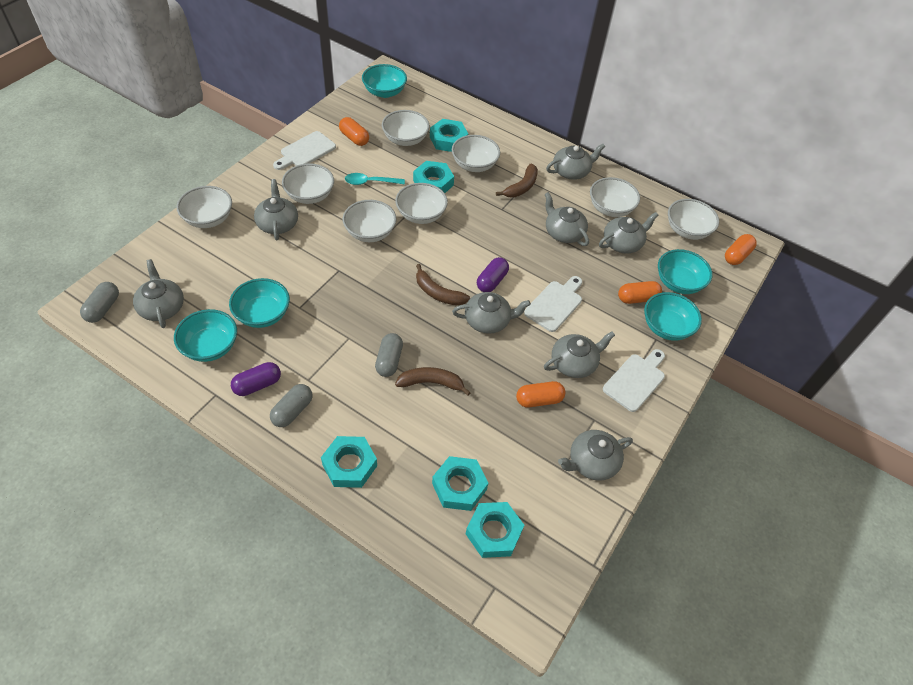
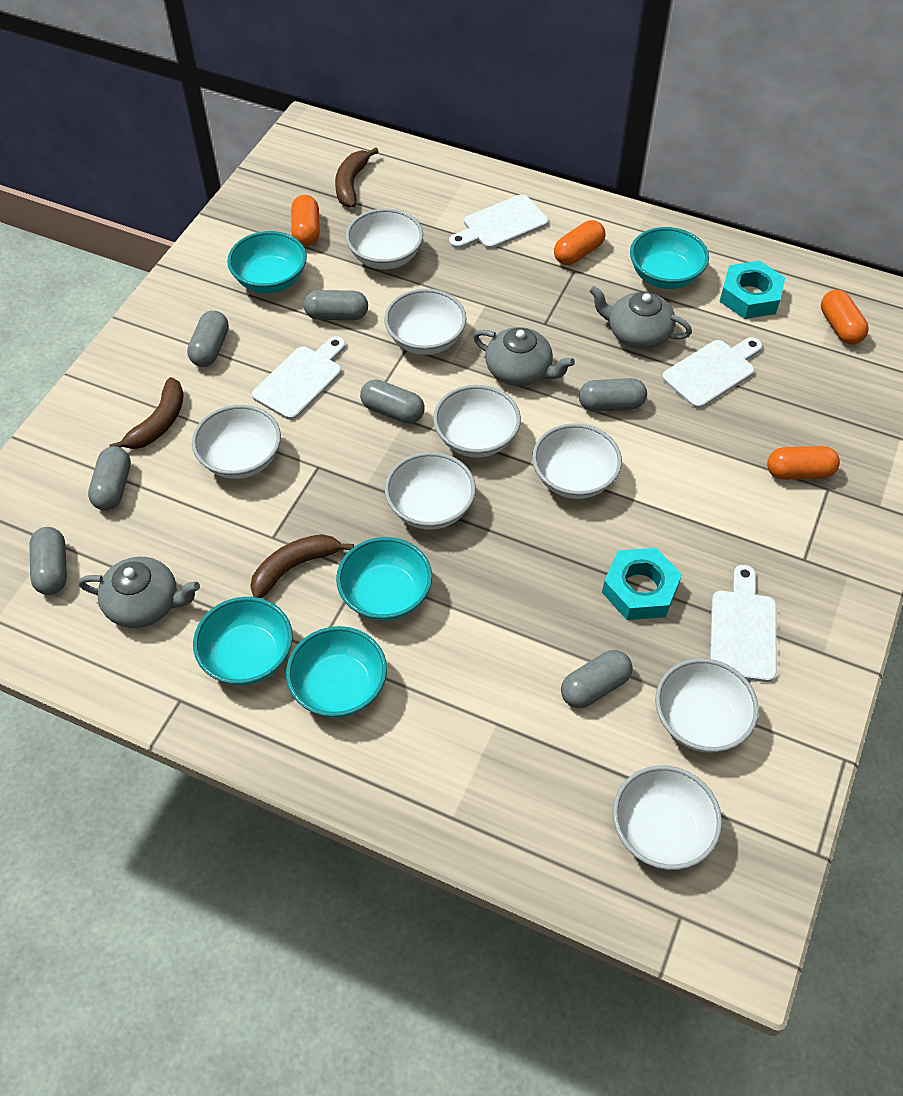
grey capsule: [80,282,119,323] [270,384,313,427] [375,333,403,377] = 3 -> [29,527,67,595] [88,446,131,511] [187,311,229,367] [304,290,368,320] [360,380,425,424] [561,650,633,708] [579,378,647,411] = 7
grey teapot: [133,259,184,328] [254,179,298,240] [452,292,531,334] [544,331,615,378] [545,192,589,246] [546,144,605,180] [558,430,633,481] [599,212,659,254] = 8 -> [78,557,200,628] [473,327,575,386] [589,286,692,349] = 3
purple capsule: [231,362,281,396] [477,257,509,292] = 2 -> none = 0
turquoise nut: [321,436,377,488] [413,161,454,193] [430,119,468,152] [432,456,488,511] [466,502,524,558] = 5 -> [602,548,682,620] [719,261,785,319] = 2
turquoise spoon: [345,173,405,185] = 1 -> none = 0
white cutting board: [273,131,336,170] [524,276,582,332] [603,349,665,412] = 3 -> [252,336,345,420] [449,194,548,249] [662,337,762,409] [710,565,777,682] = 4

